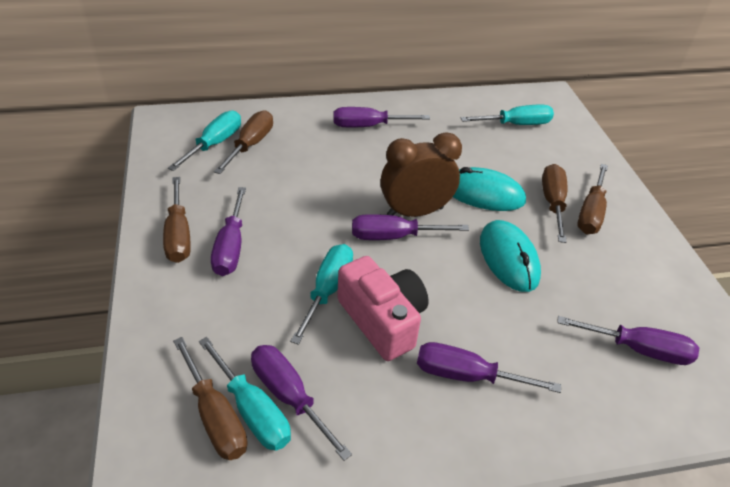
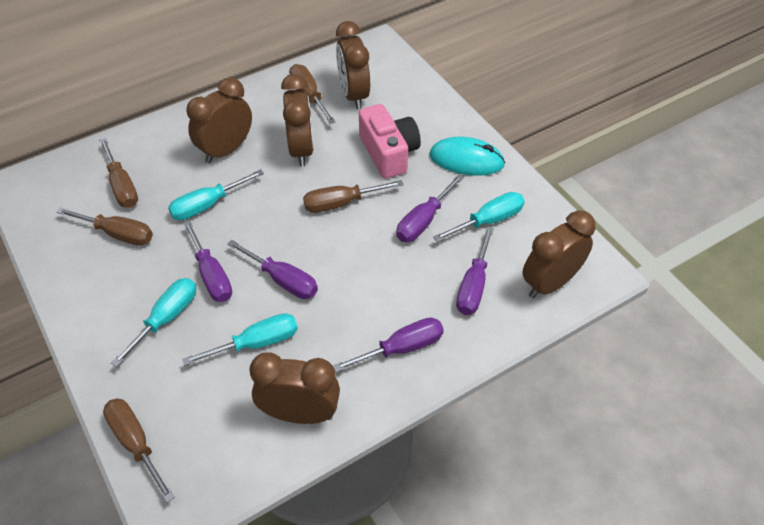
brown clock: [380,133,462,217] = 1 -> [187,77,252,163] [250,352,340,424] [281,74,314,167] [336,21,370,109] [522,210,595,298] = 5
purple screwdriver: [211,187,246,276] [251,345,352,461] [333,107,430,128] [352,214,469,240] [417,342,561,393] [557,316,699,365] = 6 -> [183,220,232,302] [227,240,318,299] [333,318,444,372] [396,174,464,242] [456,226,494,315] = 5
turquoise mouse: [453,167,526,211] [480,220,541,292] = 2 -> [430,137,505,176] = 1

